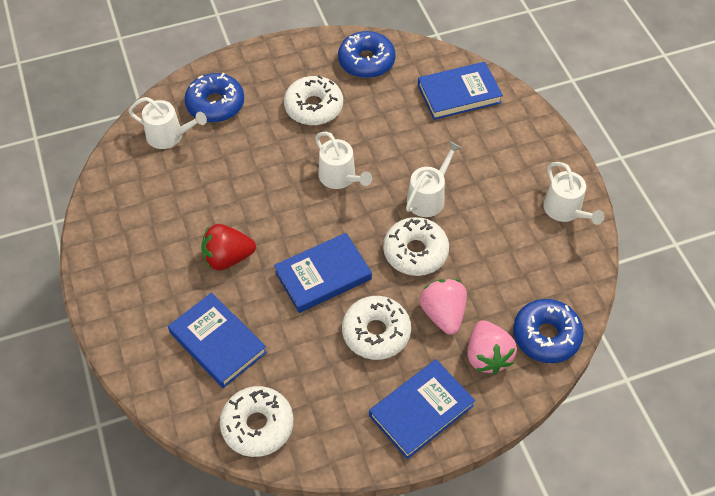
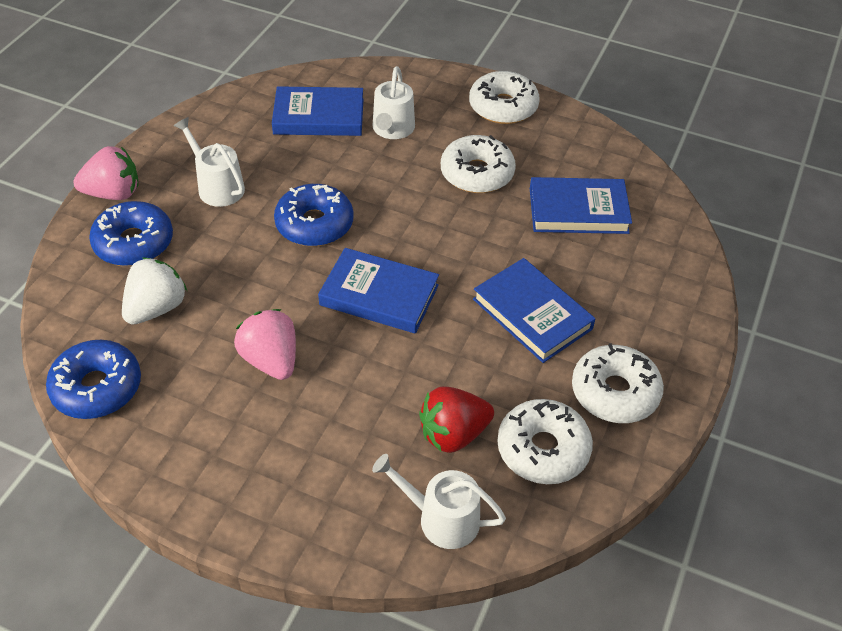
white strawberry: none = 0 -> [122,258,187,325] = 1
white watering can: [129,97,207,149] [315,132,372,189] [406,141,462,217] [543,162,604,225] = 4 -> [174,117,245,207] [372,454,506,549] [373,66,415,139] = 3

